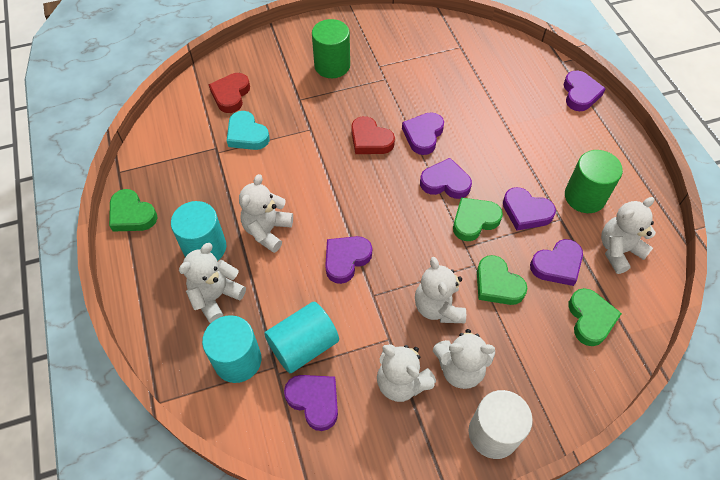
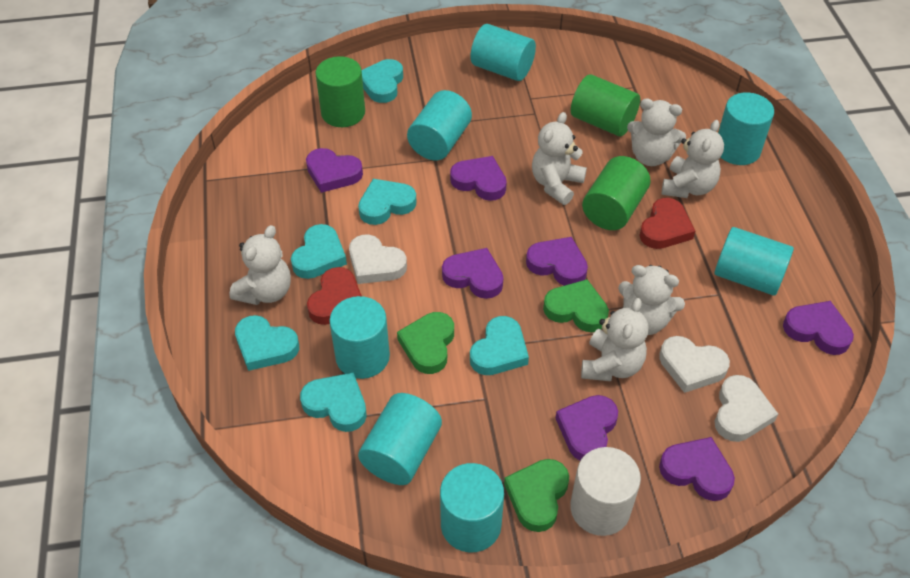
green cylinder: [312,19,350,78] [565,150,623,213] = 2 -> [315,56,365,127] [571,74,640,136] [582,156,650,230] = 3
green heart: [109,189,157,232] [453,197,503,241] [477,255,527,305] [568,288,622,346] = 4 -> [397,312,454,374] [504,459,569,532] [543,279,609,332] = 3
turquoise cylinder: [171,201,226,261] [202,315,261,383] [264,302,339,373] = 3 -> [329,296,390,379] [358,393,442,485] [407,90,472,161] [440,463,504,552] [470,24,536,81] [714,227,794,296] [718,92,774,165] = 7
turquoise heart: [227,111,270,150] = 1 -> [235,315,299,371] [291,224,347,279] [300,373,367,432] [358,179,417,225] [362,59,403,103] [470,316,529,375] = 6
white heart: none = 0 -> [349,235,407,284] [659,336,730,393] [715,375,778,442] = 3

